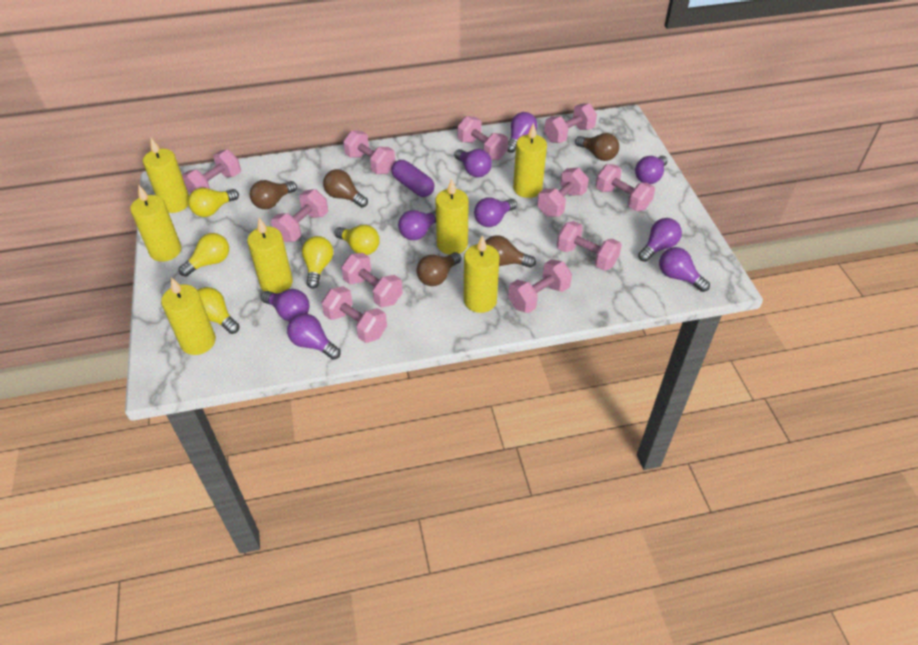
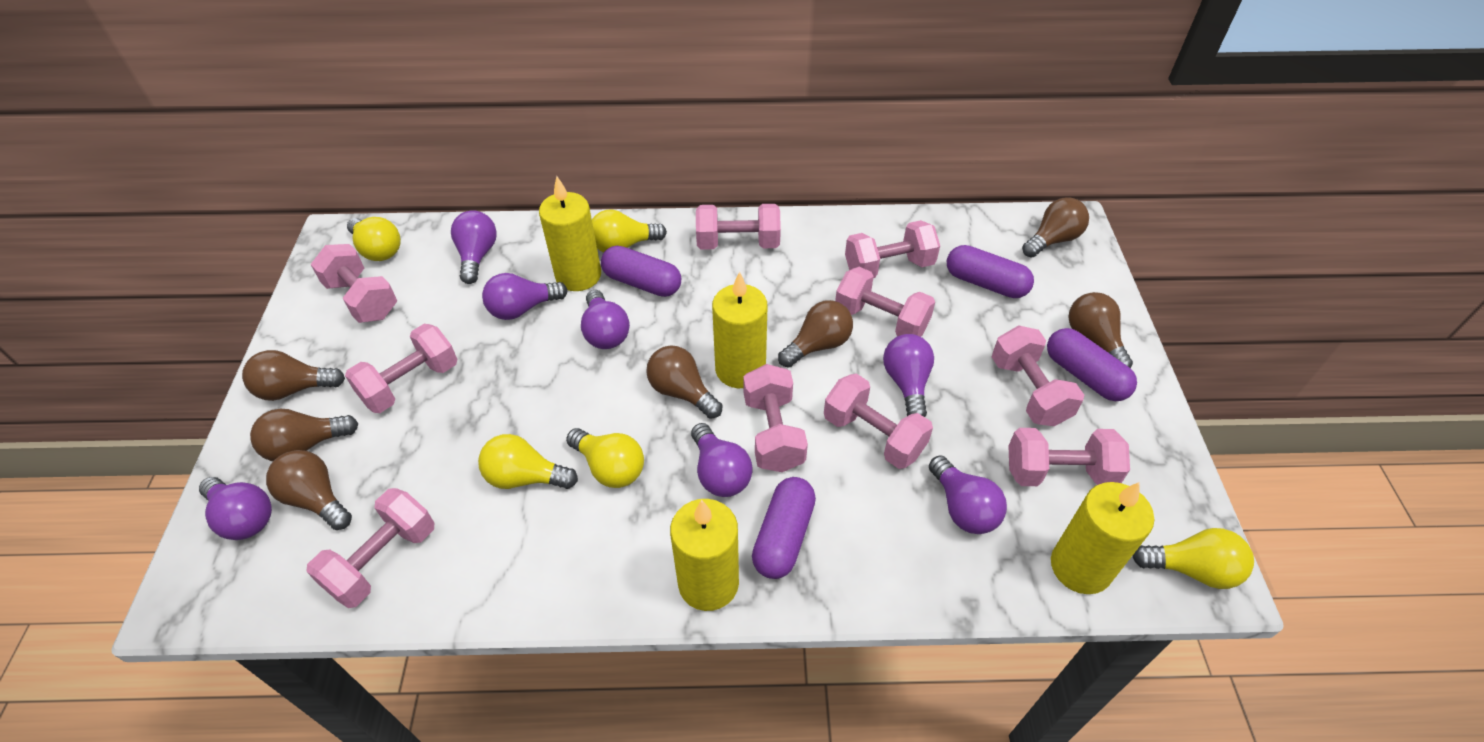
brown light bulb: [250,180,297,209] [323,169,368,207] [416,252,461,286] [485,235,536,268] [575,133,619,161] = 5 -> [242,350,345,401] [250,409,358,461] [266,450,352,530] [646,345,722,419] [778,300,853,368] [1022,197,1089,258] [1069,292,1133,368] = 7
pink dumbbell: [182,150,241,194] [271,189,328,242] [322,286,387,343] [341,253,403,307] [343,131,395,174] [457,116,508,160] [508,259,572,313] [537,168,589,217] [544,103,597,143] [557,221,622,271] [595,164,655,211] = 11 -> [306,488,434,608] [310,244,397,323] [345,324,457,413] [696,204,781,250] [743,364,808,472] [824,374,933,469] [835,267,935,337] [845,220,940,278] [992,325,1084,426] [1008,428,1130,486] = 10
purple capsule: [391,160,434,197] = 1 -> [601,246,681,297] [752,477,816,579] [947,245,1034,298] [1047,328,1137,401] = 4
purple light bulb: [261,289,309,322] [287,313,341,360] [398,210,436,240] [454,149,492,177] [474,197,517,227] [507,112,537,153] [635,156,668,184] [638,218,682,262] [659,247,710,292] = 9 -> [199,477,272,540] [451,210,497,284] [482,273,568,320] [581,290,630,349] [691,423,752,497] [883,334,934,417] [929,455,1007,534] = 7
yellow candle: [130,186,181,262] [143,138,189,213] [161,277,216,355] [247,218,293,294] [435,179,469,255] [464,235,499,313] [513,123,547,198] = 7 -> [539,176,601,291] [670,499,739,611] [712,271,767,388] [1051,482,1154,594] = 4

